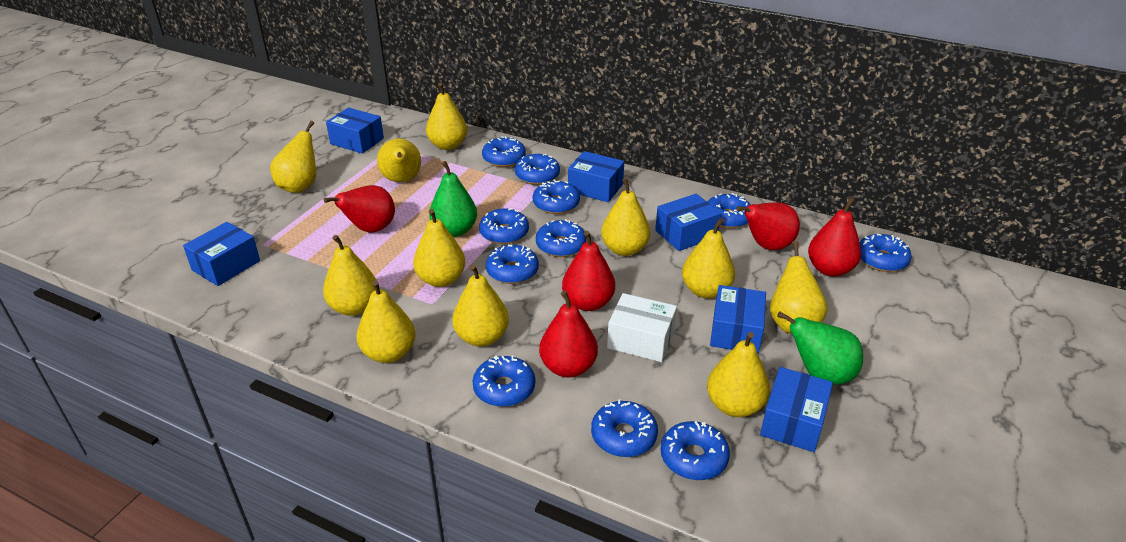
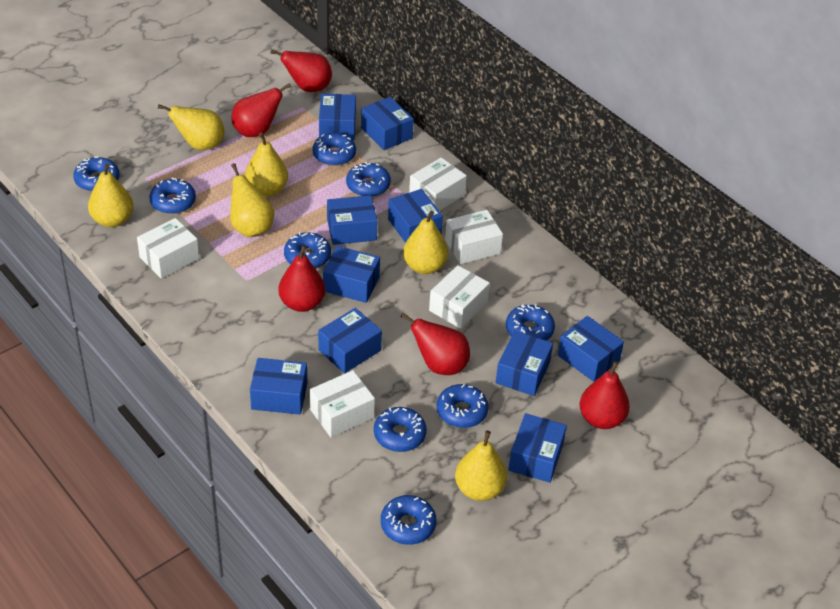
blue box: [183,222,260,286] [326,108,384,154] [568,151,624,202] [655,194,721,251] [710,285,766,354] [760,367,833,452] = 6 -> [250,358,307,415] [318,308,382,373] [319,94,356,141] [323,246,380,303] [327,195,378,245] [361,97,414,150] [388,189,443,243] [496,331,553,396] [508,413,567,483] [558,316,624,382] = 10
blue donut: [473,355,535,407] [479,208,529,244] [482,136,526,167] [486,245,539,284] [515,154,560,185] [533,180,580,214] [536,219,586,257] [591,399,658,457] [661,421,730,480] [707,193,751,228] [860,234,912,272] = 11 -> [73,156,119,192] [149,178,196,214] [284,232,331,269] [312,133,356,166] [346,162,391,197] [374,407,427,452] [381,495,436,545] [436,384,489,428] [506,304,555,341] = 9
green pear: [429,161,477,237] [777,311,863,385] = 2 -> none = 0
white box: [607,293,677,362] = 1 -> [137,218,199,279] [309,370,375,438] [409,157,467,211] [429,265,490,329] [445,210,503,264] = 5
yellow pear: [270,121,316,193] [323,235,377,316] [357,280,415,363] [377,138,421,182] [413,209,465,287] [426,83,467,150] [452,264,509,347] [601,178,650,256] [682,218,735,298] [707,332,770,417] [770,241,828,334] = 11 -> [88,164,133,227] [158,104,225,150] [230,163,274,237] [245,133,288,197] [403,211,448,274] [455,430,507,501] = 6

